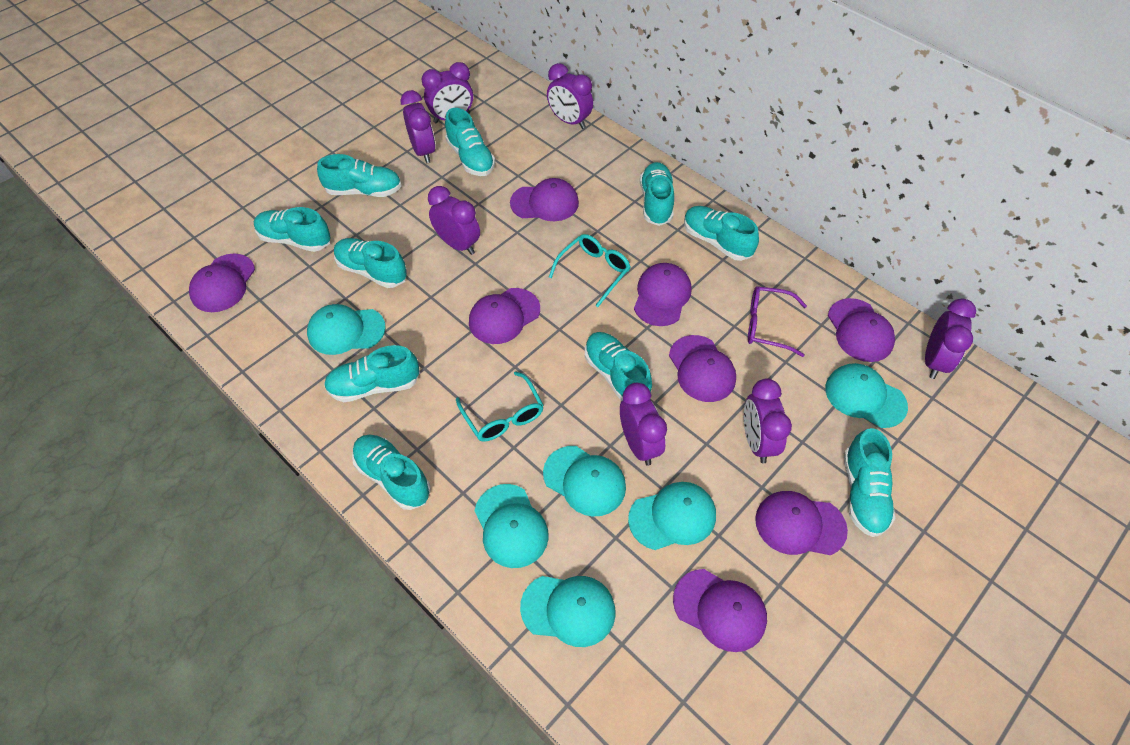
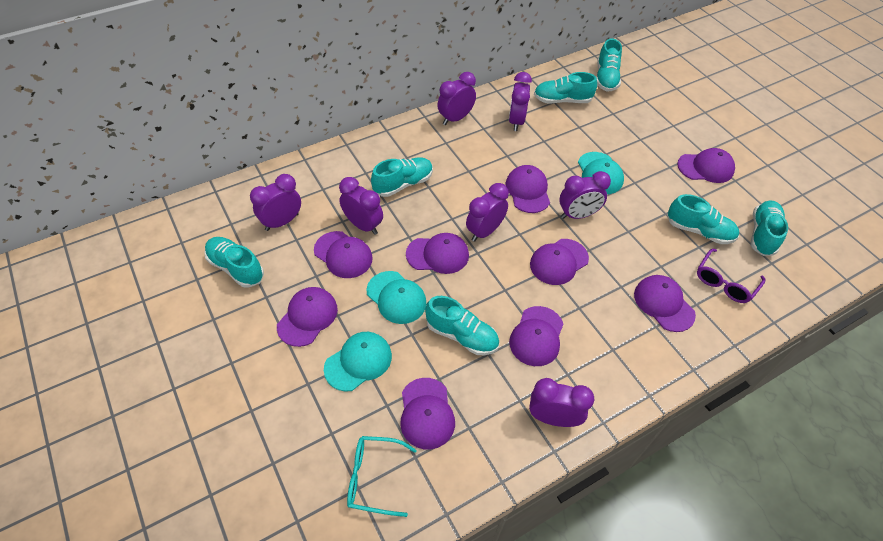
purple cap: [189,253,255,312] [469,288,540,344] [510,178,579,221] [634,263,691,326] [669,335,736,402] [673,569,767,652] [755,491,848,555] [828,298,895,362] = 8 -> [277,287,338,347] [314,231,373,278] [400,378,455,450] [406,233,469,274] [505,165,550,213] [509,306,563,366] [530,239,589,285] [634,275,696,332] [677,148,735,183] = 9
turquoise cap: [307,304,386,355] [474,484,549,568] [520,576,616,647] [543,446,626,517] [628,482,716,550] [825,363,908,428] = 6 -> [324,332,392,392] [367,271,427,324] [578,152,624,194] = 3
turquoise glasses: [456,371,544,441] [549,234,631,307] = 2 -> [347,436,417,517] = 1
turquoise shoe: [254,207,331,252] [317,154,401,197] [324,345,420,402] [334,238,407,288] [352,435,431,510] [445,108,495,176] [585,332,652,401] [640,162,674,226] [684,206,759,261] [844,428,895,537] = 10 -> [204,237,264,288] [371,157,433,197] [425,296,499,355] [534,72,597,104] [596,38,622,92] [667,194,739,244] [751,201,788,256] = 7

